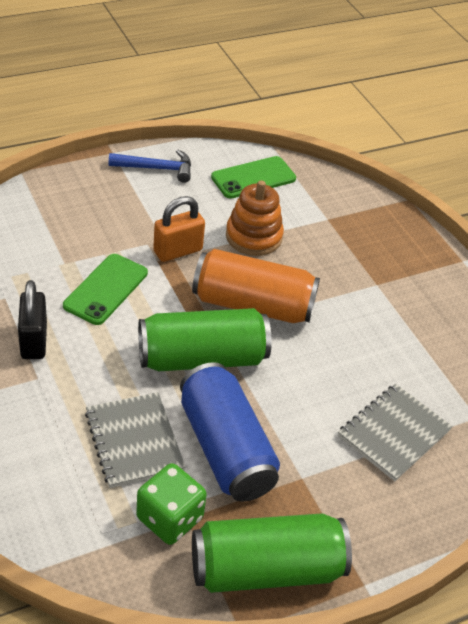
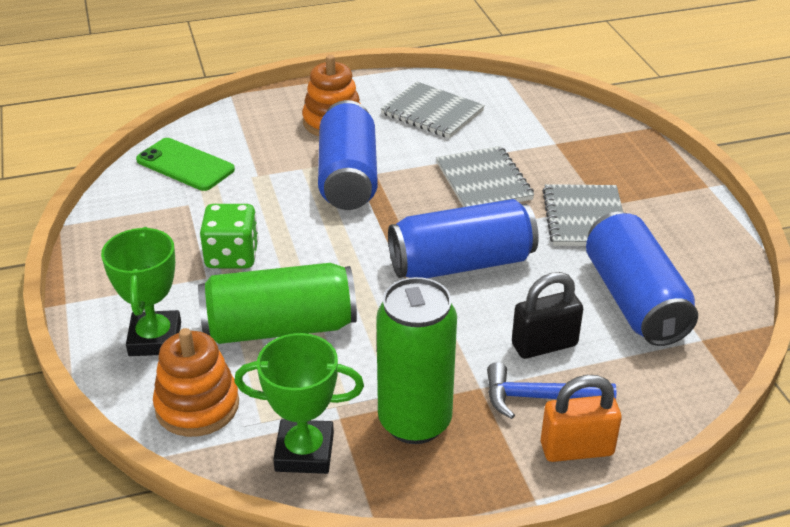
blue can: [180,362,280,502] = 1 -> [318,100,378,210] [388,199,539,278] [586,212,698,346] = 3
green phone: [63,254,148,325] [211,156,296,199] = 2 -> [136,138,235,191] = 1
green trophy: none = 0 -> [101,227,181,356] [234,333,364,474] = 2
grey notebook: [85,392,186,488] [338,384,453,481] = 2 -> [381,82,485,138] [436,146,534,207] [543,184,623,246] = 3
orange can: [192,249,320,323] = 1 -> none = 0
orange stacking toy: [226,180,284,256] = 1 -> [153,328,239,437] [302,55,361,136] = 2

